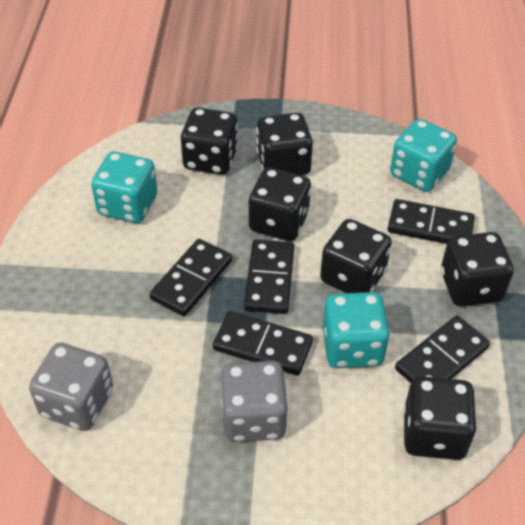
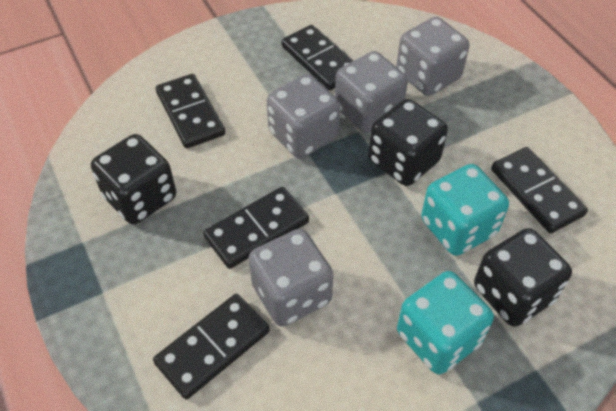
black dice: [181,107,238,175] [248,167,311,241] [256,113,313,175] [320,219,392,293] [403,376,477,460] [441,232,514,306] = 6 -> [91,134,176,224] [369,99,448,186] [474,228,572,327] = 3
grey dice: [29,343,113,431] [221,361,288,442] = 2 -> [248,229,333,326] [267,74,340,159] [335,51,408,133] [396,17,469,96] = 4
turquoise dice: [91,151,157,223] [323,292,390,368] [390,119,457,192] = 3 -> [397,271,494,375] [421,164,509,256] = 2

